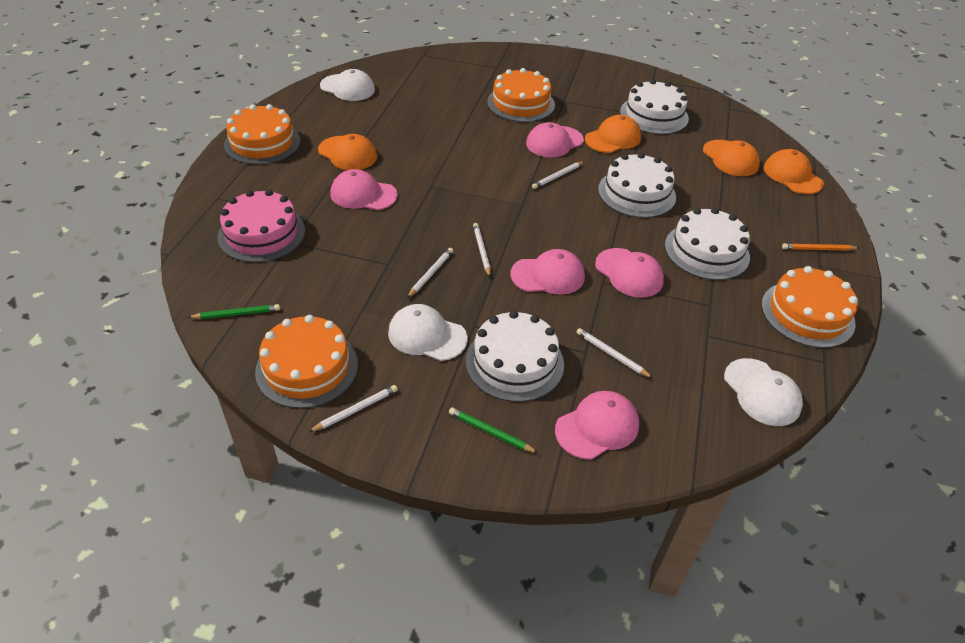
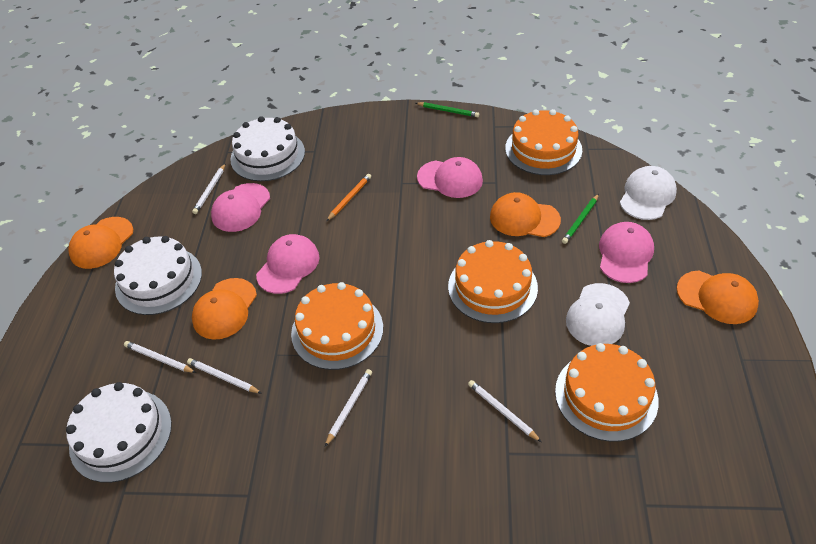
pink cake: [218,190,305,262] = 1 -> none = 0
pink cap: [330,169,398,210] [511,249,585,295] [526,122,584,158] [555,391,639,460] [595,248,664,298] = 5 -> [211,183,270,232] [256,234,320,294] [417,157,483,198] [599,222,654,283] = 4
white cake: [466,310,564,402] [598,153,676,218] [620,79,689,134] [665,208,750,280] = 4 -> [66,382,172,483] [114,236,202,315] [230,116,305,181] = 3
white cap: [320,69,375,101] [388,304,468,361] [724,358,803,426] = 3 -> [566,283,630,346] [620,166,677,220] = 2

